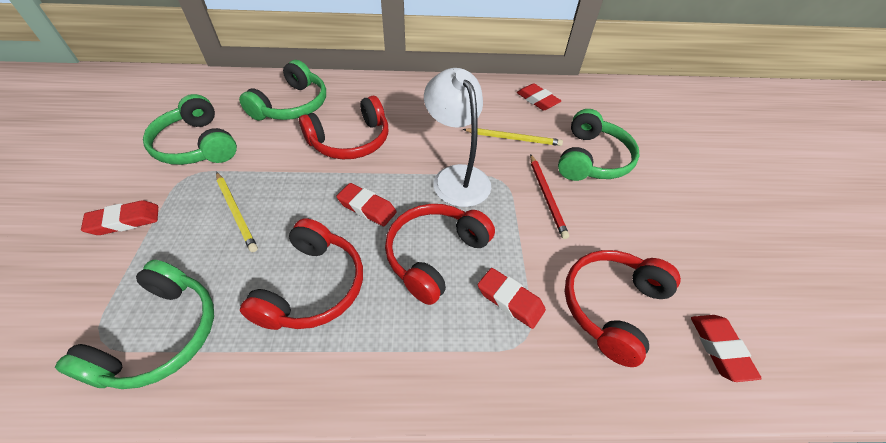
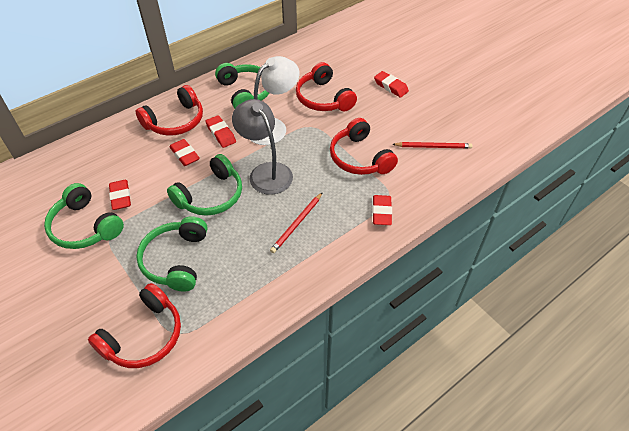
grey lamp: none = 0 -> [232,99,293,195] = 1
red pencil: [530,154,569,239] = 1 -> [270,192,323,253] [392,142,473,148] = 2
yellow pencil: [216,172,258,252] [462,128,563,146] = 2 -> none = 0

